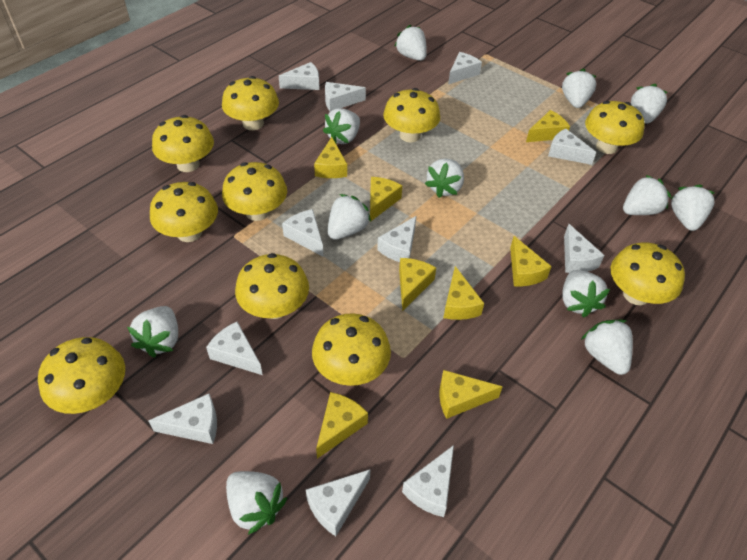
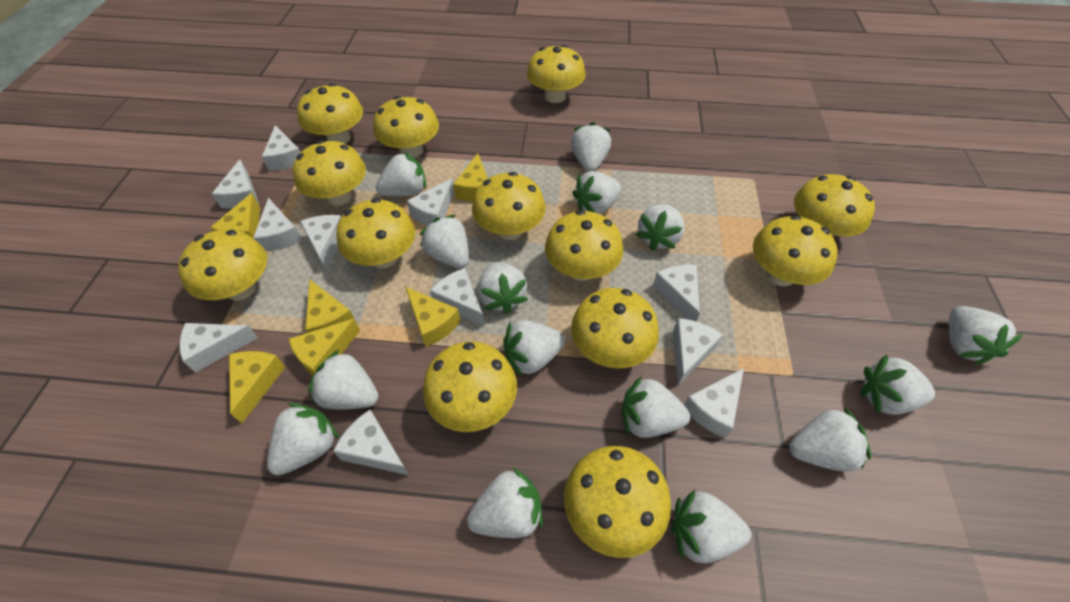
white strawberry: [127,306,178,357] [226,471,287,535] [323,108,360,144] [328,194,371,240] [394,25,427,61] [425,159,464,198] [562,69,597,108] [562,270,610,318] [581,320,633,375] [623,175,671,215] [631,84,668,124] [671,185,714,231] = 12 -> [267,403,339,475] [308,350,379,409] [376,152,426,196] [420,215,469,268] [467,467,543,538] [478,262,528,314] [503,320,565,377] [571,122,611,172] [572,171,621,214] [622,376,690,438] [636,204,685,251] [671,490,751,563] [789,407,871,472] [860,354,935,415] [949,306,1023,365] = 15
yellow cheese: [314,137,347,178] [316,392,368,459] [370,177,402,222] [399,258,436,311] [439,370,503,419] [443,266,484,320] [510,236,552,286] [526,110,570,142] = 8 -> [210,193,260,238] [229,351,285,423] [289,319,360,376] [305,279,354,333] [405,287,461,347] [453,153,488,201] = 6
yellow mushroom: [38,337,125,414] [150,182,218,242] [152,115,214,172] [222,76,279,130] [222,162,287,221] [235,253,309,319] [312,313,391,386] [383,88,440,143] [585,101,645,154] [611,242,685,305] = 10 -> [178,229,267,300] [293,140,366,206] [297,83,363,144] [336,198,415,268] [373,96,439,158] [423,341,517,432] [472,172,546,240] [527,45,586,103] [545,210,623,281] [564,446,671,558] [571,288,659,369] [753,215,838,286] [794,174,875,237] = 13

